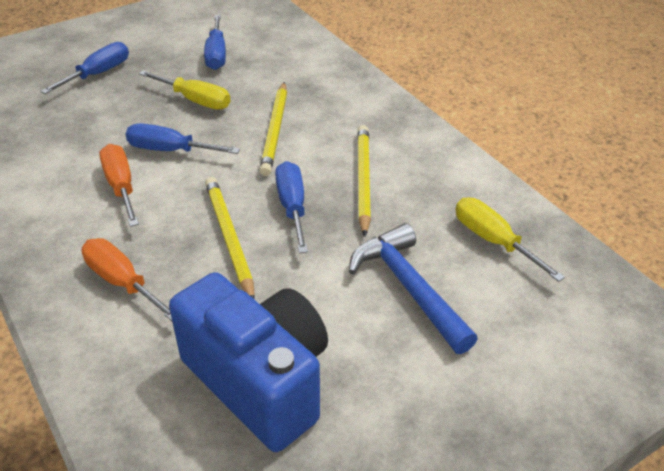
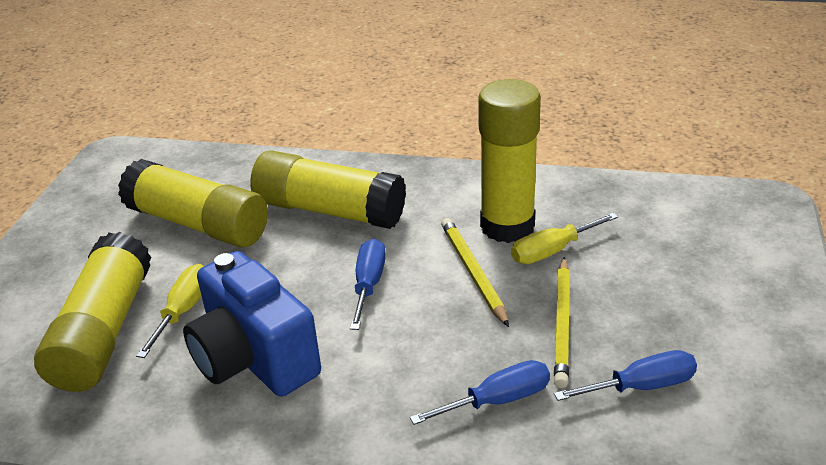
blue hammer: [349,223,478,354] = 1 -> none = 0
blue screwdriver: [41,42,129,94] [126,123,240,154] [204,15,226,70] [275,161,308,253] = 4 -> [350,239,386,330] [410,360,550,425] [554,350,697,401] = 3
orange screwdriver: [82,238,172,321] [99,144,139,227] = 2 -> none = 0
yellow glue stick: none = 0 -> [34,232,152,392] [118,159,268,248] [250,151,406,229] [478,79,541,243] = 4
yellow pencil: [205,177,255,299] [260,82,287,176] [357,125,371,237] = 3 -> [441,218,509,327] [554,257,570,388] = 2

